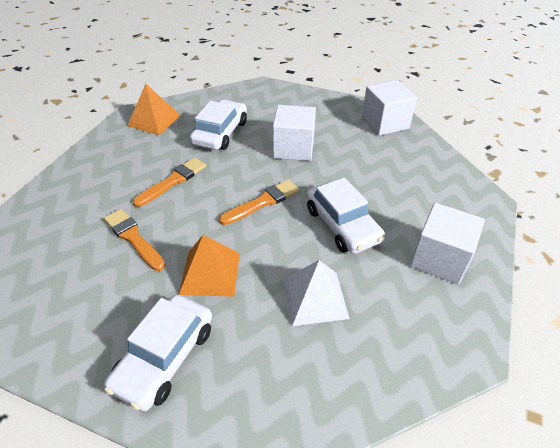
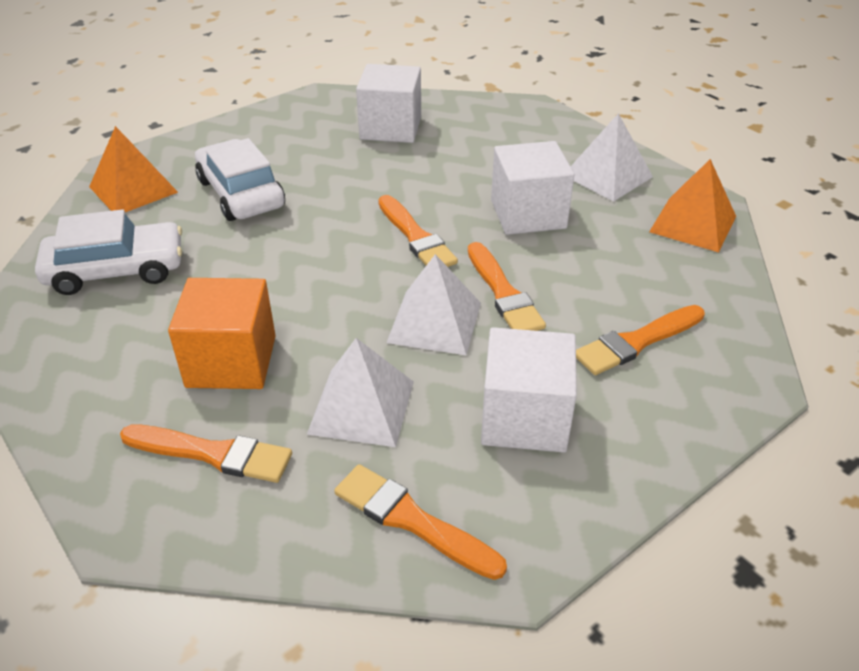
orange brush: [104,209,165,271] [133,157,206,207] [219,180,299,225] = 3 -> [120,425,292,483] [334,464,507,580] [378,195,458,267] [468,242,546,331] [576,305,705,375] = 5
orange cube: none = 0 -> [168,278,276,389] = 1
white car: [104,295,212,411] [190,100,247,150] [306,177,385,254] = 3 -> [35,209,182,295] [195,138,285,221] = 2
white pyramid: [284,260,350,326] = 1 -> [307,338,414,447] [386,254,481,355] [570,113,653,201] = 3

